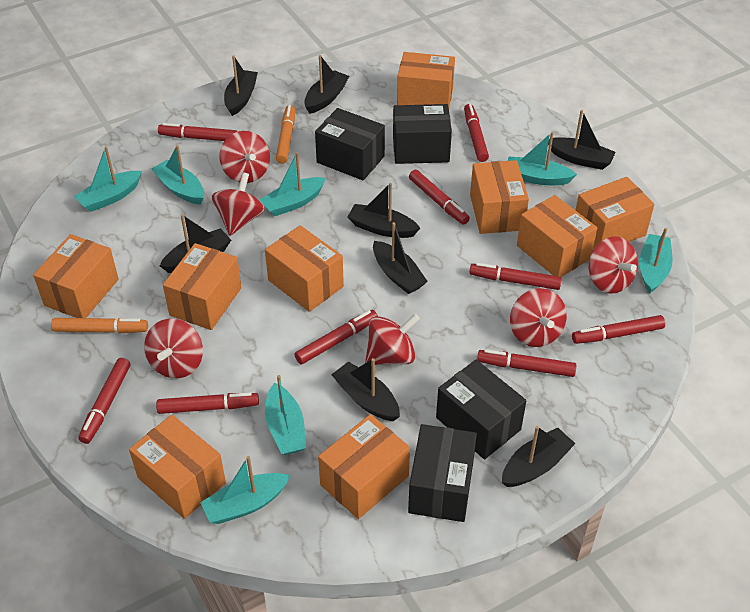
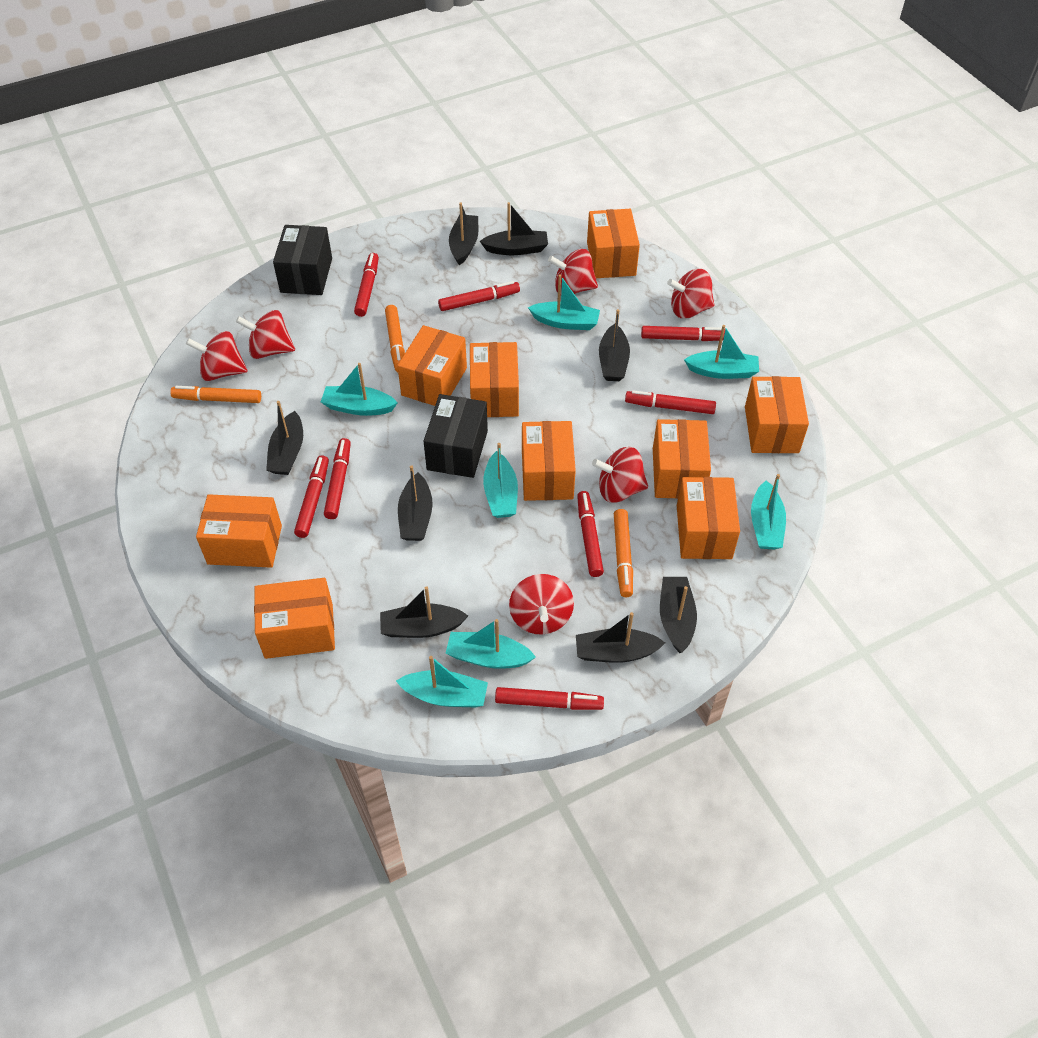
black box: [315,108,385,180] [393,104,452,164] [408,424,477,522] [436,360,526,459] = 4 -> [273,225,332,295] [424,394,488,478] = 2
orange marker: [51,318,148,333] [276,105,295,164] = 2 -> [170,386,261,403] [385,305,405,372] [614,509,633,597] = 3
red marker: [78,358,130,444] [156,392,259,414] [158,123,237,141] [294,310,378,365] [409,170,470,225] [464,104,489,162] [469,263,562,290] [477,349,576,377] [572,315,665,344] = 9 -> [294,455,329,538] [324,438,351,519] [354,253,379,317] [438,281,520,311] [495,687,604,710] [577,491,604,577] [625,390,716,414] [641,326,725,341] = 8

